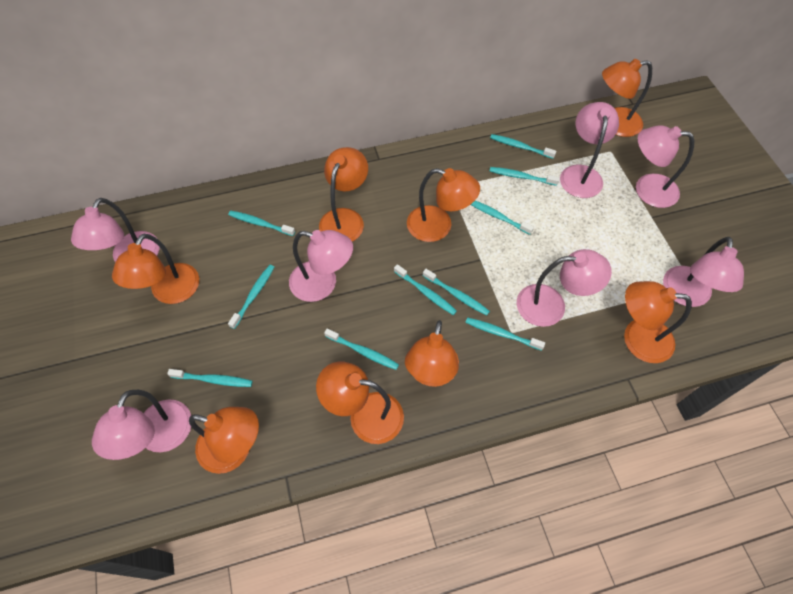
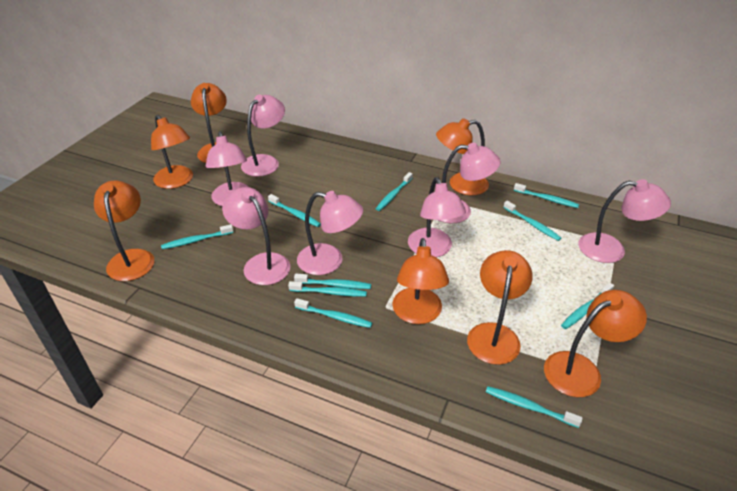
orange lamp: [112,234,199,304] [189,407,259,474] [316,362,404,444] [319,147,368,242] [405,320,459,387] [407,168,480,242] [602,59,652,137] [624,281,692,363] = 8 -> [94,181,154,281] [151,115,193,189] [191,83,227,163] [392,238,449,324] [436,118,489,195] [467,250,533,365] [544,290,647,397] = 7

